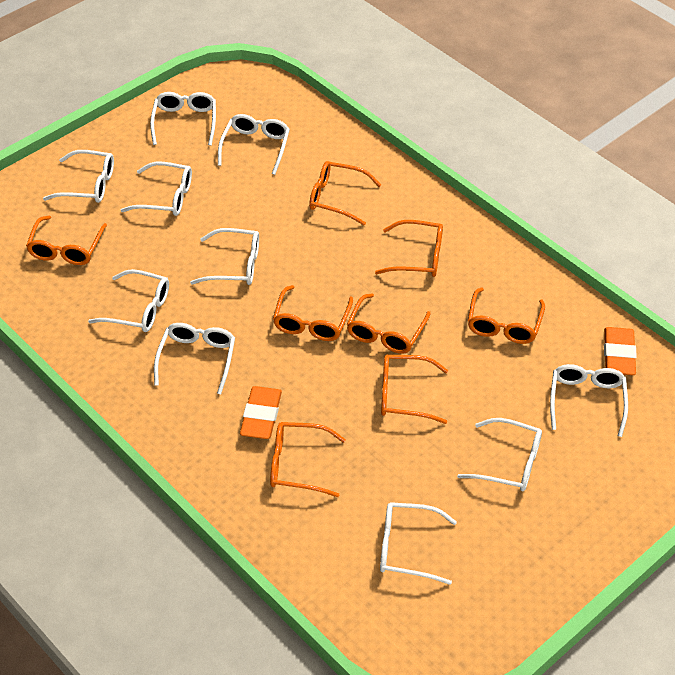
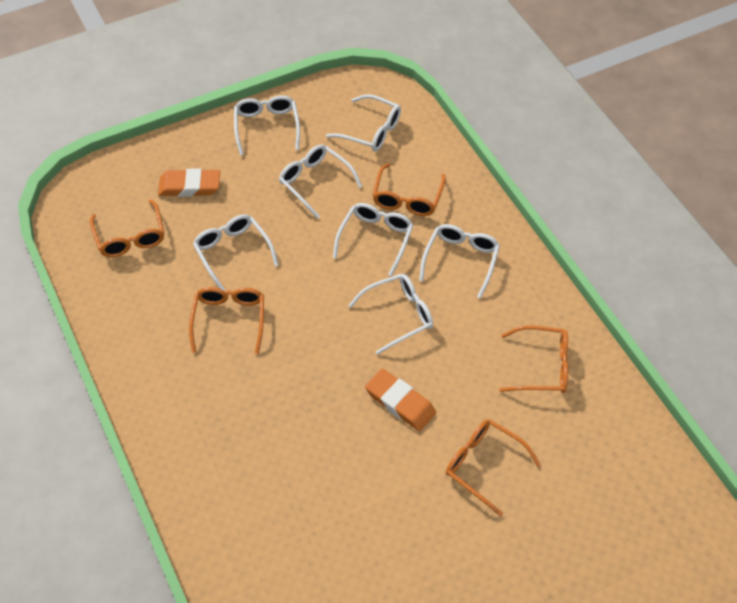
orange glasses: [26,216,107,265] [270,422,346,497] [273,285,353,341] [309,161,381,226] [347,293,431,354] [375,220,443,277] [381,355,448,424] [468,287,545,344] = 8 -> [90,199,165,257] [189,287,264,354] [372,163,446,216] [446,419,541,516] [499,326,568,393] = 5
white glasses: [43,150,114,203] [88,269,169,332] [121,161,192,216] [150,92,216,146] [154,323,235,394] [190,228,259,285] [218,114,290,175] [380,502,457,585] [457,418,542,491] [550,364,628,437] = 10 -> [193,214,279,291] [234,96,300,156] [279,144,362,219] [326,94,401,152] [333,203,414,276] [348,274,433,355] [419,224,500,298] = 7

